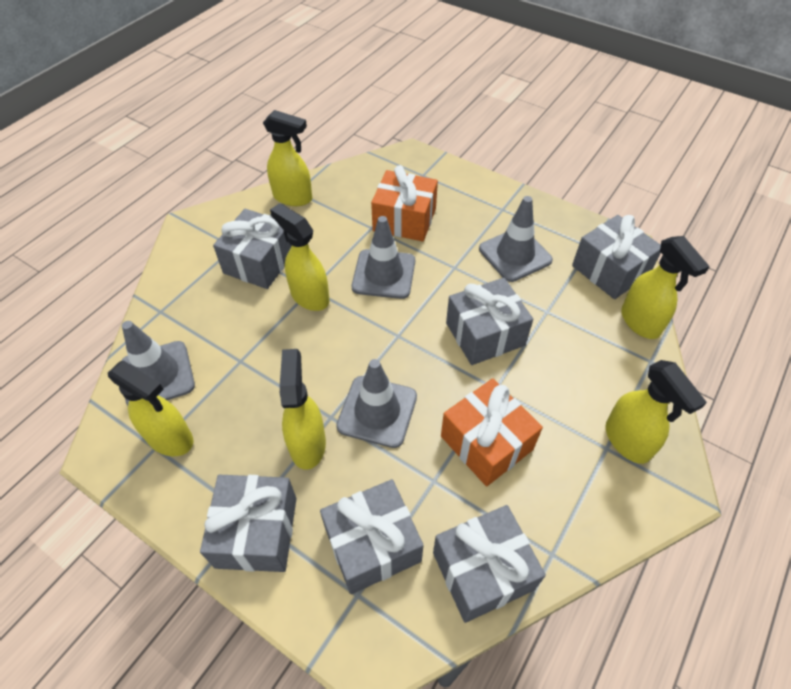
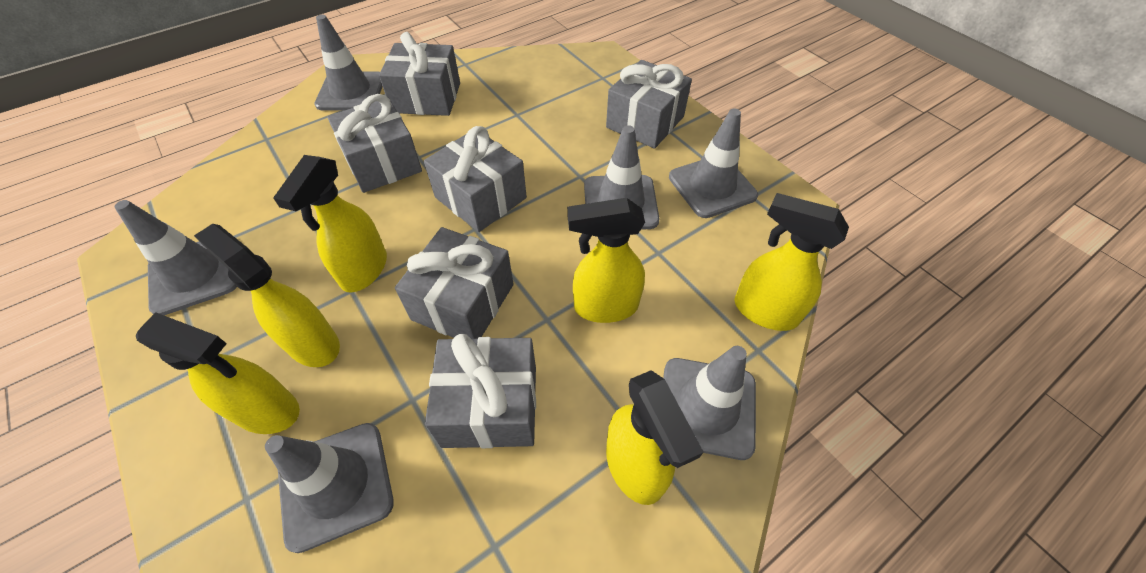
grey traffic cone: [121,321,195,406] [336,359,417,448] [352,216,415,299] [479,196,553,282] = 4 -> [115,200,237,315] [265,423,394,553] [314,15,383,110] [584,125,659,230] [663,346,756,460] [669,109,758,218] = 6
orange gift: [371,165,438,242] [441,378,543,486] = 2 -> none = 0

